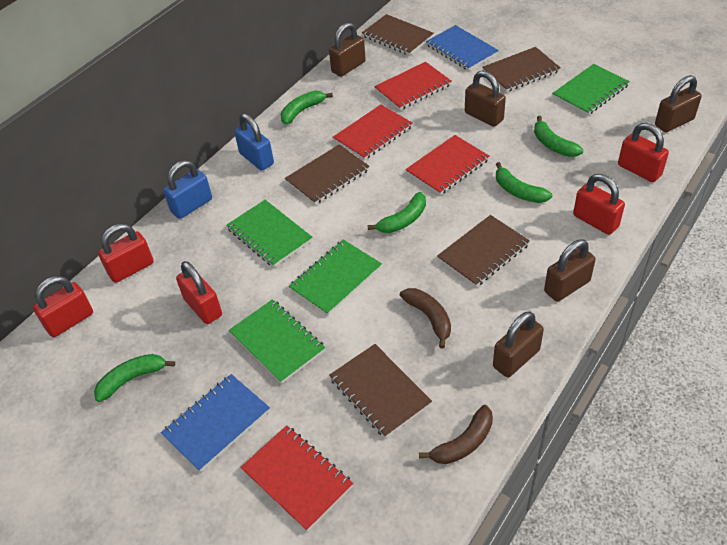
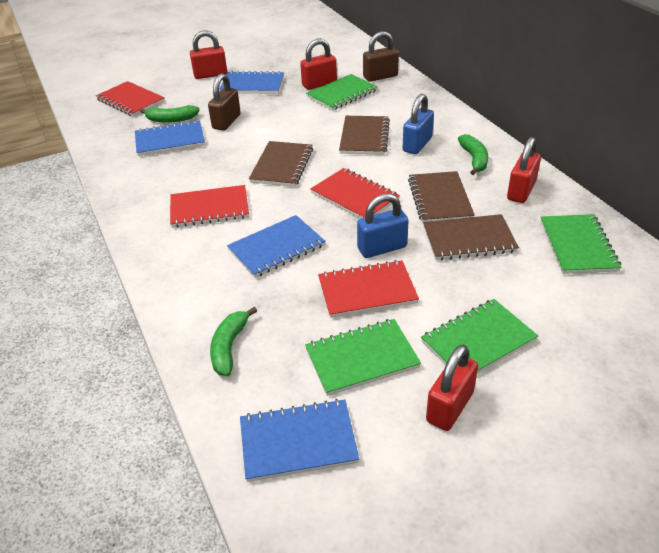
blue notebook: [161,374,270,472] [426,25,499,71] = 2 -> [135,120,205,156] [219,71,284,94] [227,215,325,278] [240,399,359,482] = 4
brown banana: [400,288,451,349] [419,405,493,464] = 2 -> none = 0
brown notebook: [285,144,370,205] [329,344,432,438] [362,14,434,56] [437,215,530,287] [482,47,561,92] = 5 -> [249,141,313,187] [339,116,390,155] [408,171,475,223] [423,214,519,260] = 4
brown padlock: [329,22,366,77] [465,70,506,127] [493,311,544,377] [544,240,596,302] [655,75,702,132] = 5 -> [208,73,241,131] [363,31,399,82] = 2
green banana: [94,354,175,402] [281,91,333,125] [367,192,426,233] [496,162,552,203] [534,116,584,157] = 5 -> [140,105,200,123] [210,307,257,376] [458,134,488,175] = 3
red padlock: [33,276,93,337] [98,224,154,283] [176,261,222,324] [573,174,625,235] [618,123,669,182] = 5 -> [190,30,227,79] [300,38,337,90] [426,345,478,431] [507,137,541,203] = 4

